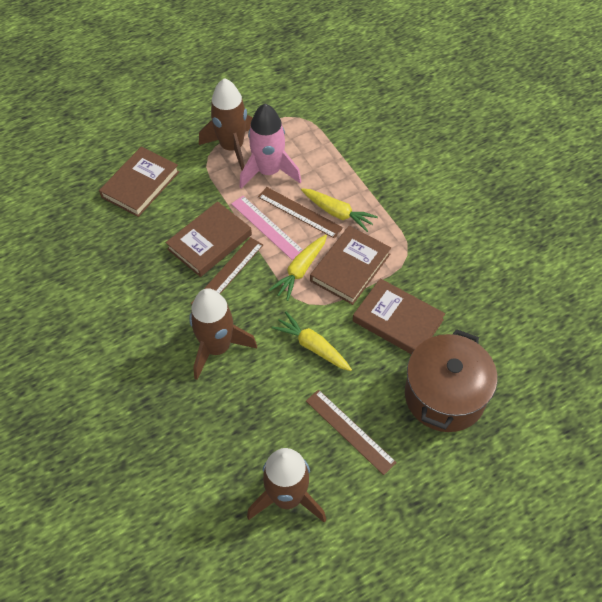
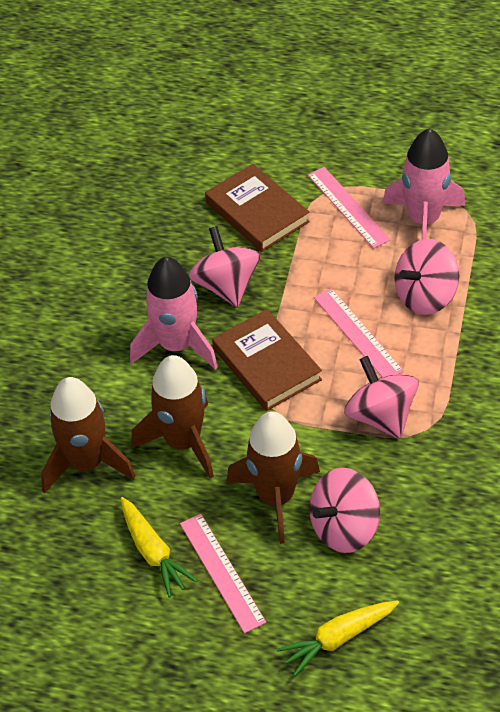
brown book: [99,147,179,217] [166,201,252,277] [310,226,391,305] [353,278,445,354] = 4 -> [205,164,310,252] [212,309,322,411] = 2
brown pot: [405,329,498,432] = 1 -> none = 0
brown ruler: [191,237,263,304] [258,187,343,239] [306,390,397,475] = 3 -> none = 0
pink rocket: [240,104,302,189] = 1 -> [130,257,218,369] [382,128,465,240] = 2
pink ruler: [231,196,303,260] = 1 -> [180,514,266,633] [308,167,391,249] [314,288,404,377] = 3
pink spinning top: none = 0 -> [189,226,261,307] [309,468,380,553] [344,356,419,439] [395,239,459,315] = 4
yellow carrot: [269,235,327,301] [271,312,352,371] [301,188,378,232] = 3 -> [121,497,198,598] [277,600,399,676] = 2

